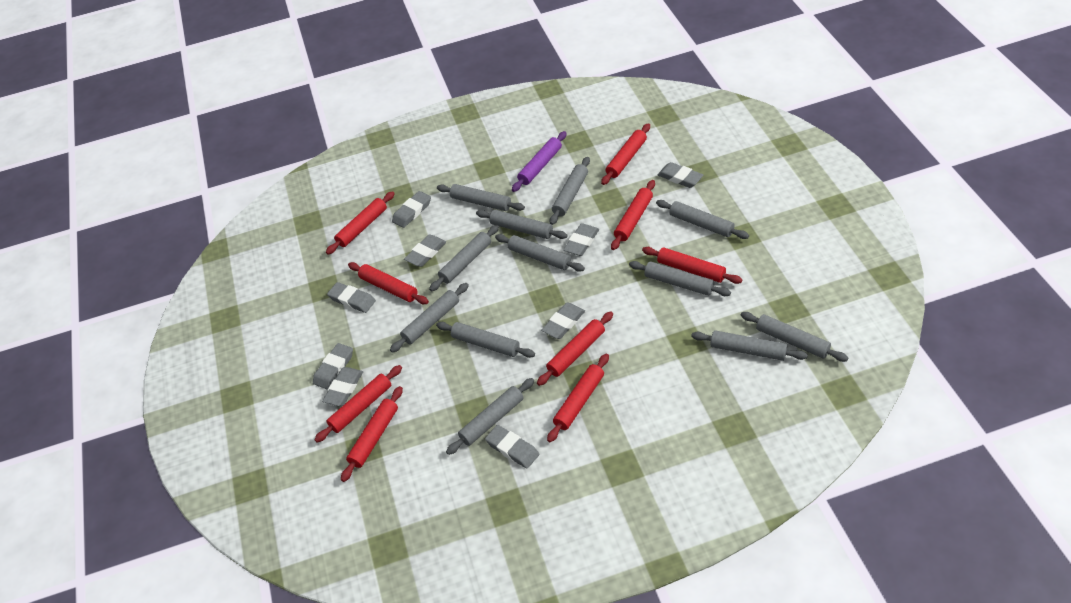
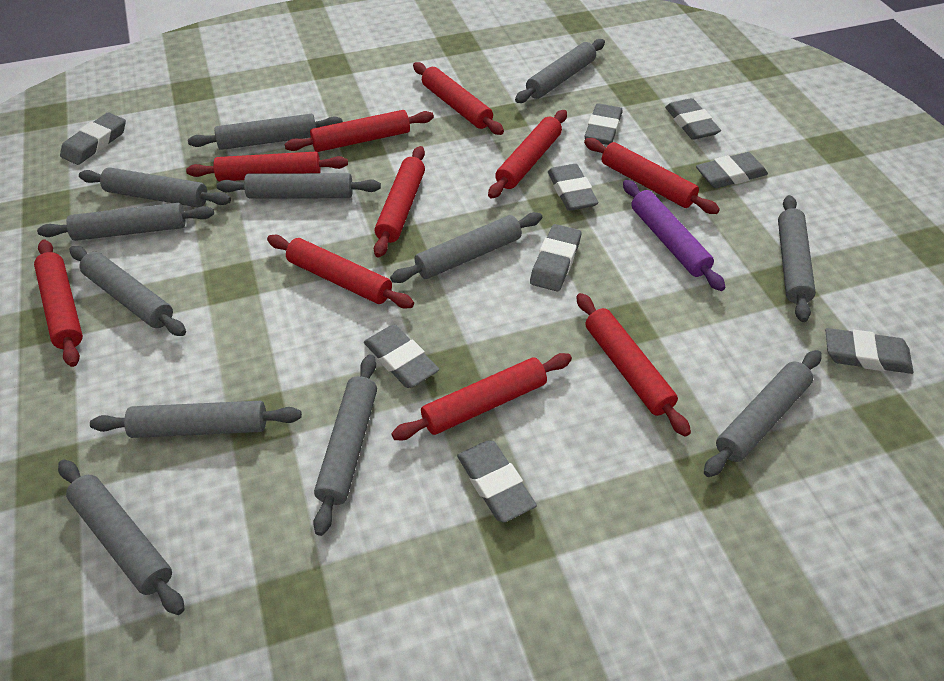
red rolling pin: [314,365,402,443] [326,191,395,255] [341,386,403,482] [348,262,429,304] [537,311,613,386] [547,354,609,442] [601,123,650,185] [611,180,655,250] [642,247,742,284] = 9 -> [34,239,83,367] [186,152,348,182] [267,235,414,308] [284,110,434,152] [374,146,425,258] [391,353,572,440] [413,62,504,135] [488,110,567,199] [576,293,691,437] [584,138,720,214] = 10

